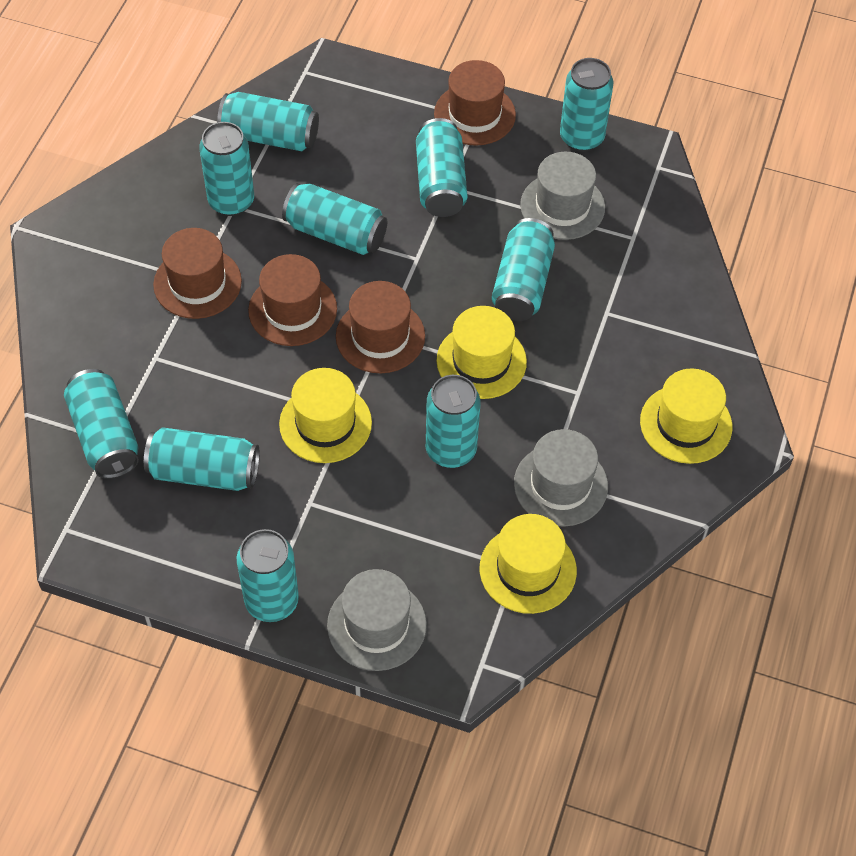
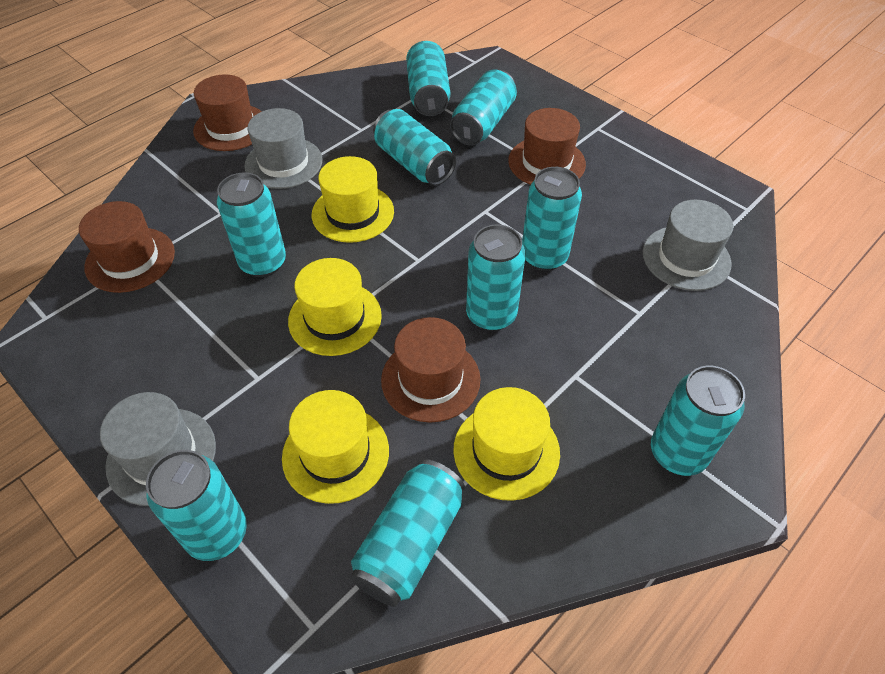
turquoise can: [64,369,139,479] [144,427,260,491] [199,122,254,216] [217,92,319,151] [237,529,299,622] [282,183,387,255] [416,118,467,217] [426,375,480,468] [492,218,555,321] [560,58,613,152] = 10 -> [146,450,247,561] [217,172,286,277] [350,459,465,607] [373,109,456,186] [406,41,450,116] [450,69,517,146] [466,224,526,331] [522,167,582,271] [651,366,745,476] = 9

